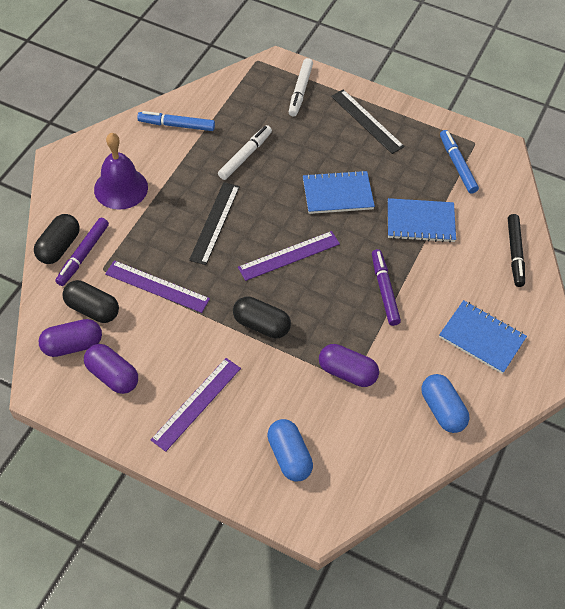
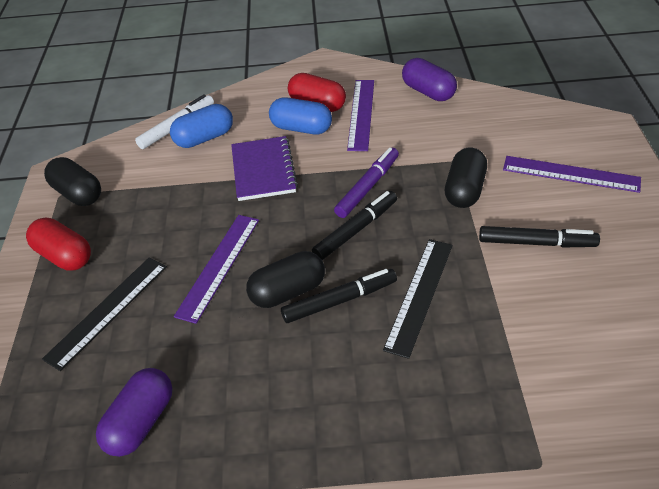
black marker: [508,214,525,287] = 1 -> [281,269,397,323] [312,191,397,260] [479,226,600,247] = 3
blue marker: [137,111,215,131] [440,130,479,194] = 2 -> none = 0
blue notebook: [303,170,375,214] [388,198,456,243] [439,300,527,374] = 3 -> none = 0
purple bell: [94,133,148,210] = 1 -> none = 0
purple capsule: [39,319,102,357] [84,344,138,394] [319,344,379,387] = 3 -> [96,368,172,457] [402,58,457,101] = 2
purple marker: [55,218,109,286] [372,249,401,326] = 2 -> [334,148,399,218] = 1
purple notebook: none = 0 -> [231,136,298,201] = 1
red capsule: none = 0 -> [26,218,91,270] [288,73,346,112] = 2
white marker: [218,125,272,180] [289,58,313,116] = 2 -> [135,94,214,149] = 1

